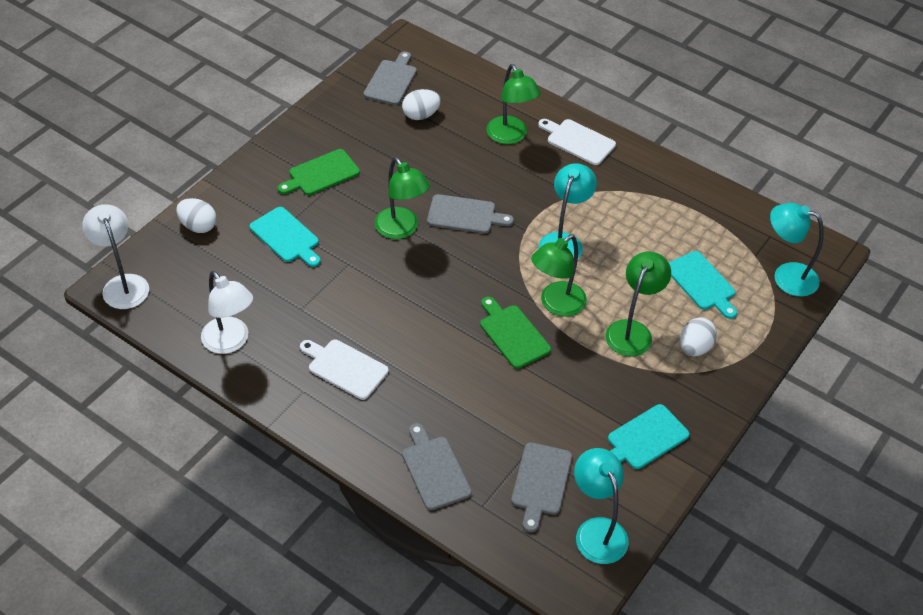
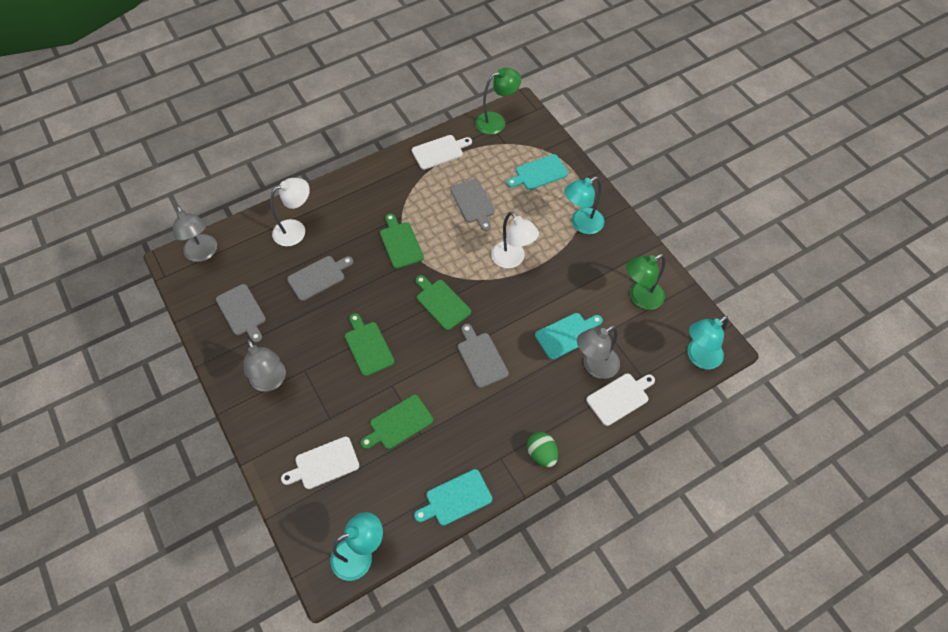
green cutting board: [278,149,360,195] [480,297,551,369] = 2 -> [345,313,395,376] [361,395,433,449] [380,213,424,269] [416,275,471,330] = 4
green egg: none = 0 -> [527,432,558,467] = 1
green lamp: [374,157,430,239] [486,64,541,144] [531,234,587,317] [606,251,671,357] = 4 -> [475,68,521,135] [626,254,666,310] = 2
grey lamp: none = 0 -> [173,205,217,262] [244,339,286,392] [577,326,620,379] = 3
white cutting board: [300,339,389,400] [538,119,616,165] = 2 -> [281,436,359,489] [412,135,472,170] [586,374,655,426] = 3
white egg: [176,198,217,233] [402,89,441,120] [680,317,717,357] = 3 -> none = 0

